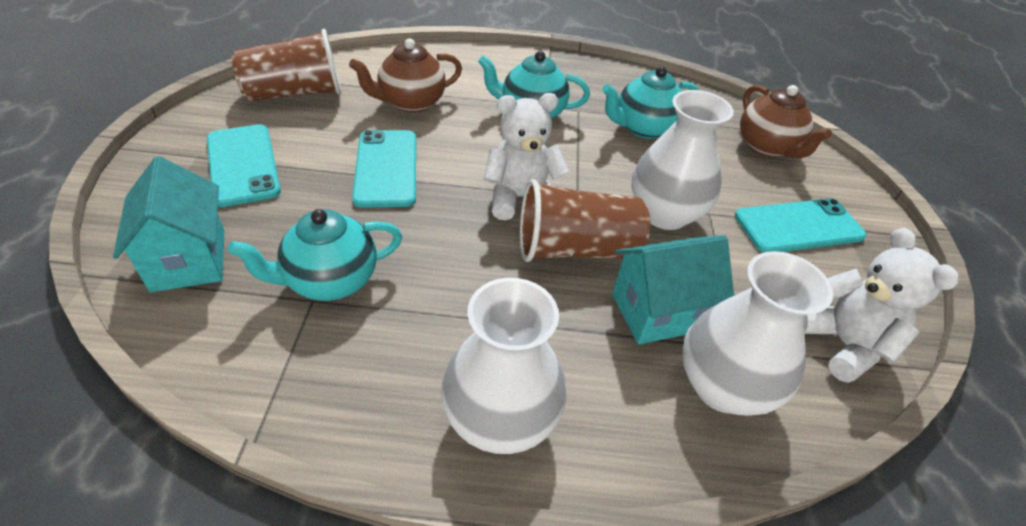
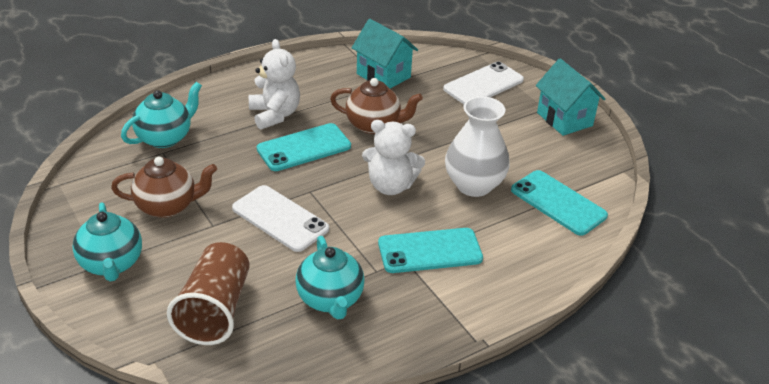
brown cup: [231,29,341,102] [520,179,650,262] = 2 -> [167,242,250,345] = 1
white phone: none = 0 -> [232,185,329,252] [443,61,524,104] = 2
white vase: [441,278,566,454] [632,90,734,230] [682,251,833,416] = 3 -> [445,96,510,197] = 1

